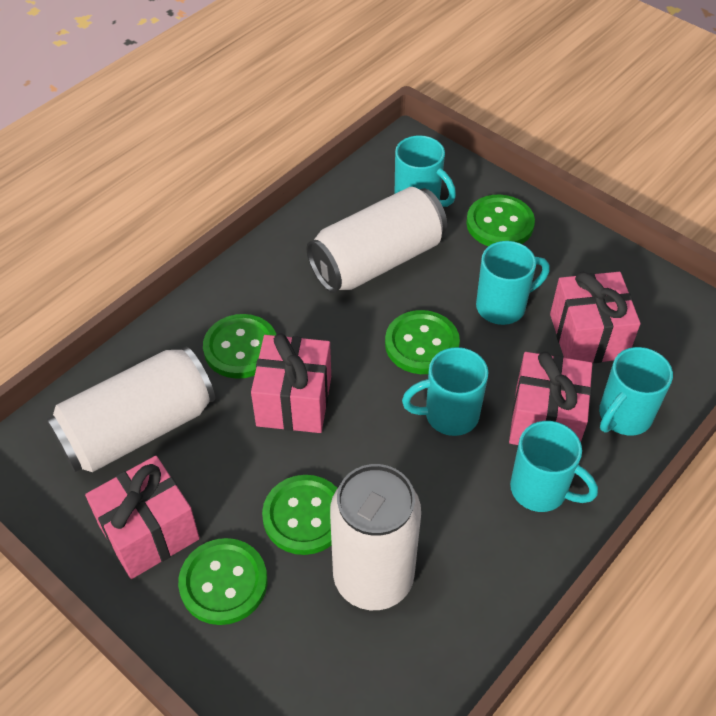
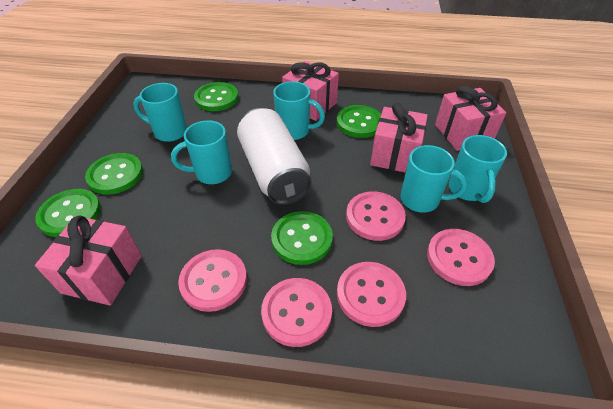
pink button: none = 0 -> [178,249,247,312] [261,278,332,347] [337,262,406,327] [346,191,406,241] [427,229,495,286] = 5
white can: [46,346,215,472] [306,187,447,293] [330,464,421,610] = 3 -> [237,108,311,205] = 1

